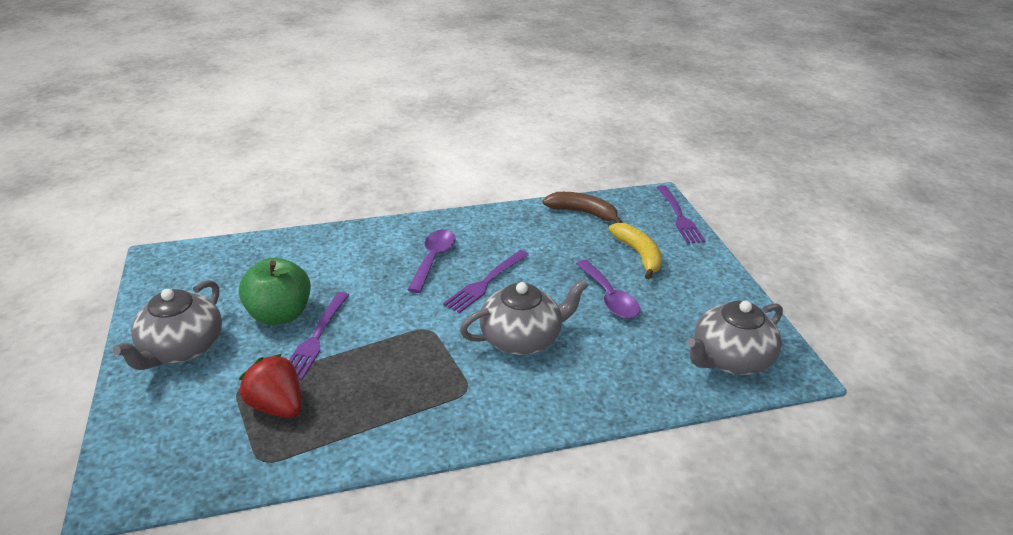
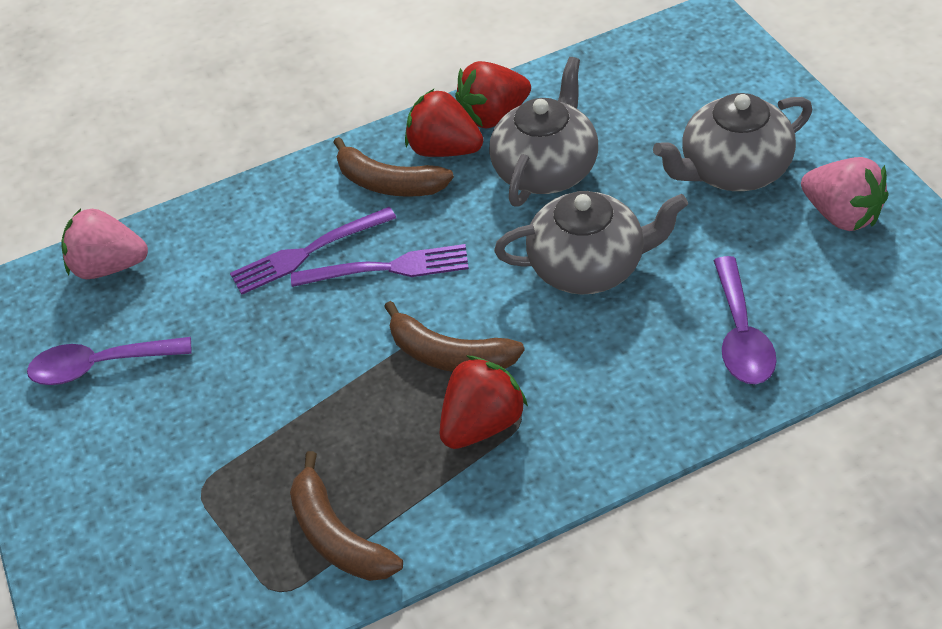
brown banana: [542,192,623,223] = 1 -> [290,451,403,581] [333,137,454,197] [384,301,525,372] = 3
green apple: [239,258,311,325] = 1 -> none = 0
pink strawberry: none = 0 -> [61,208,148,279] [801,157,888,231] = 2
purple fork: [289,292,349,380] [443,250,529,313] [657,185,705,244] = 3 -> [230,207,396,295] [291,244,469,287] = 2
red strawberry: [239,354,302,418] = 1 -> [405,88,483,157] [440,356,528,449] [455,61,531,129] = 3
yellow banana: [609,223,662,279] = 1 -> none = 0

